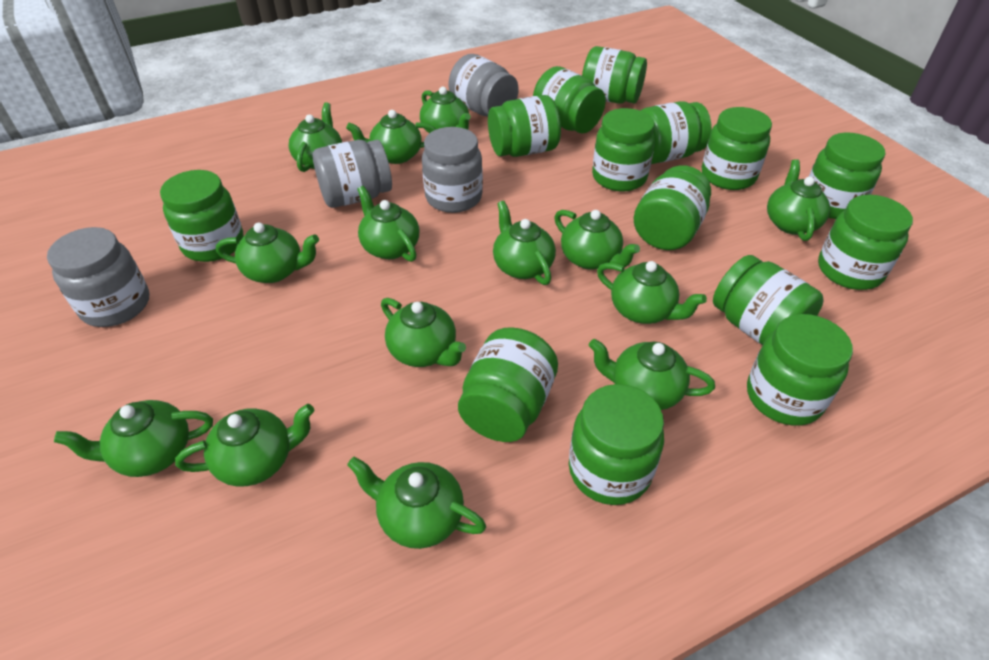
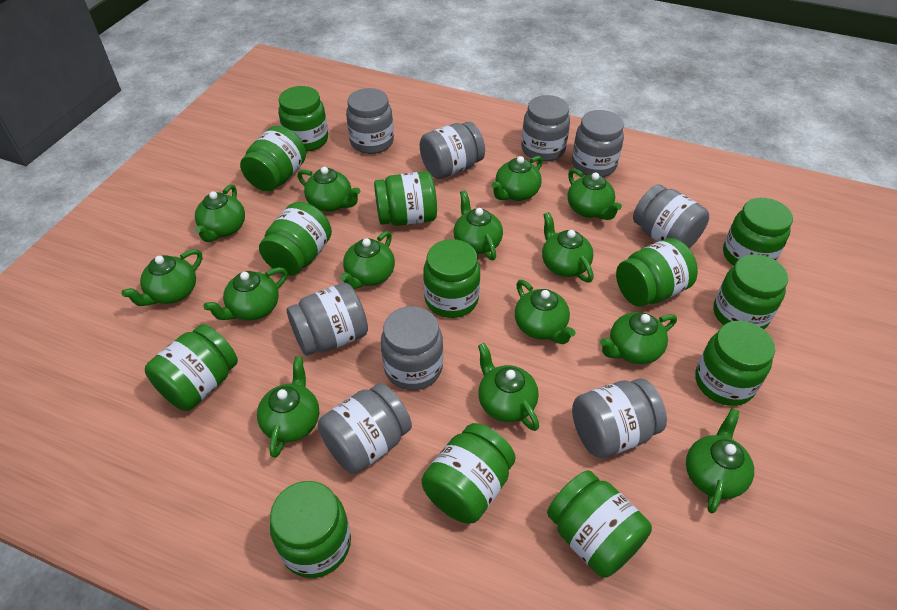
green jar: [160,170,243,262] [458,327,558,442] [488,95,561,157] [533,66,606,133] [569,384,664,505] [582,46,647,104] [592,108,655,192] [634,165,711,250] [640,101,712,164] [702,107,772,190] [713,255,824,345] [747,314,853,426] [809,133,885,219] [818,195,913,290] = 14 -> [145,324,238,411] [240,126,306,192] [259,202,332,276] [270,481,351,578] [278,86,328,152] [374,171,437,226] [422,423,515,524] [423,239,480,318] [547,470,652,578] [616,238,698,307] [695,321,775,406] [714,254,788,329] [723,198,793,266] = 13
grey jar: [47,227,149,327] [313,140,392,208] [422,127,483,213] [448,54,519,116] = 4 -> [287,283,368,356] [318,383,412,474] [346,88,394,154] [381,306,443,390] [420,122,485,179] [521,95,570,162] [572,110,624,177] [572,378,667,458] [633,185,709,248] = 9

